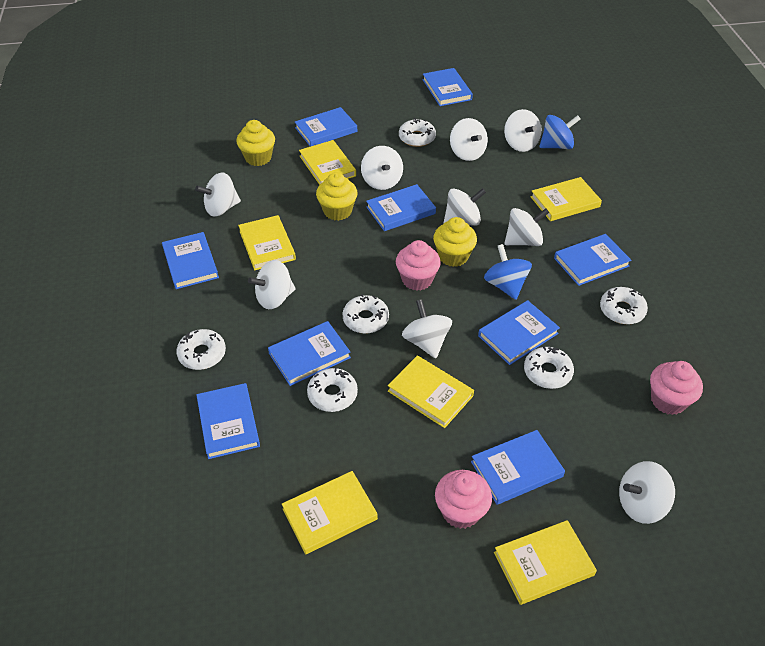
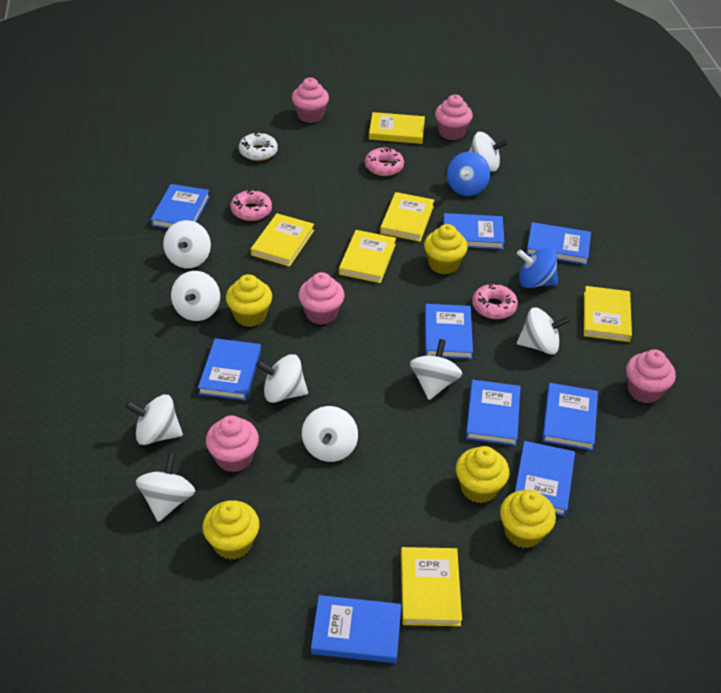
pink cupcake: [396,240,441,291] [435,470,492,529] [650,361,703,415] = 3 -> [206,415,259,472] [292,78,329,123] [298,272,345,325] [435,95,473,140] [626,349,676,403] = 5
pink donut: none = 0 -> [230,189,272,221] [365,146,404,176] [472,284,518,319] = 3
white donut: [176,329,226,370] [307,368,358,412] [343,294,389,334] [399,118,436,147] [524,346,574,389] [600,287,648,324] = 6 -> [239,132,278,161] = 1
yellow cupcake: [236,120,275,166] [316,172,357,221] [433,217,477,267] = 3 -> [202,500,260,560] [226,274,272,327] [424,224,468,274] [456,446,509,503] [500,490,556,548] = 5

